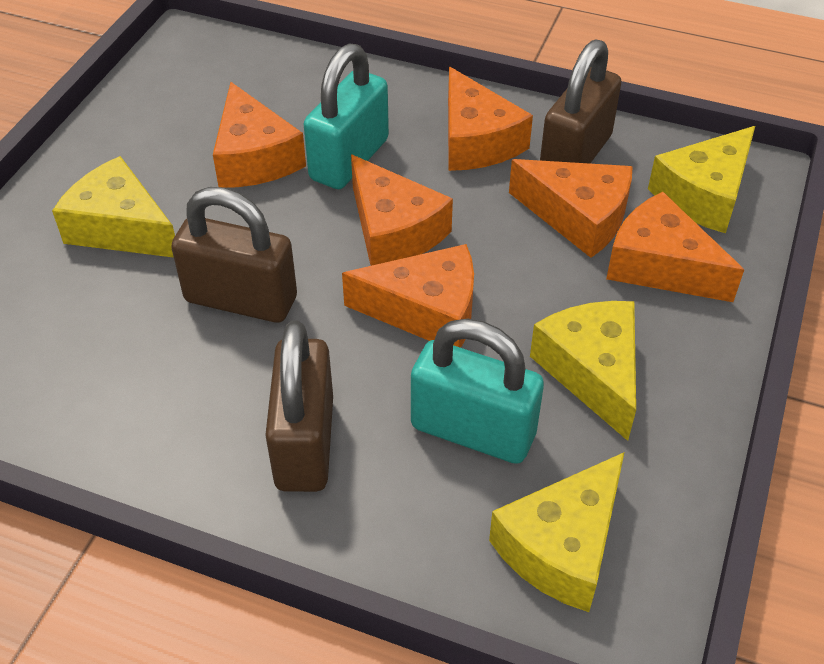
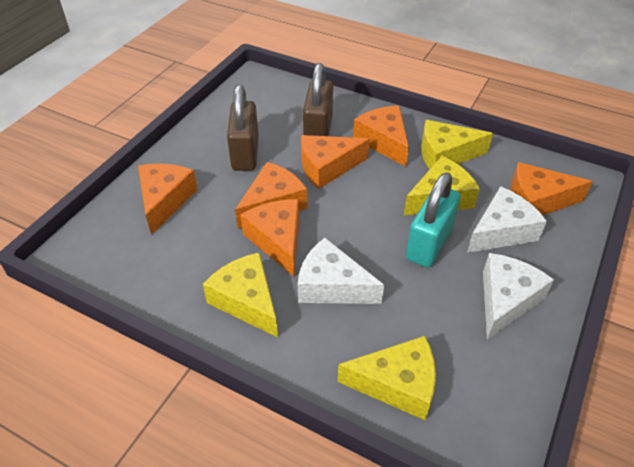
brown padlock: [171,187,297,323] [265,321,333,492] [540,39,622,164] = 3 -> [227,85,259,171] [303,63,333,136] = 2
turquoise padlock: [304,43,389,189] [411,318,544,464] = 2 -> [406,172,460,268] = 1
white cheese: none = 0 -> [298,238,384,304] [467,186,547,253] [483,253,554,340] = 3

